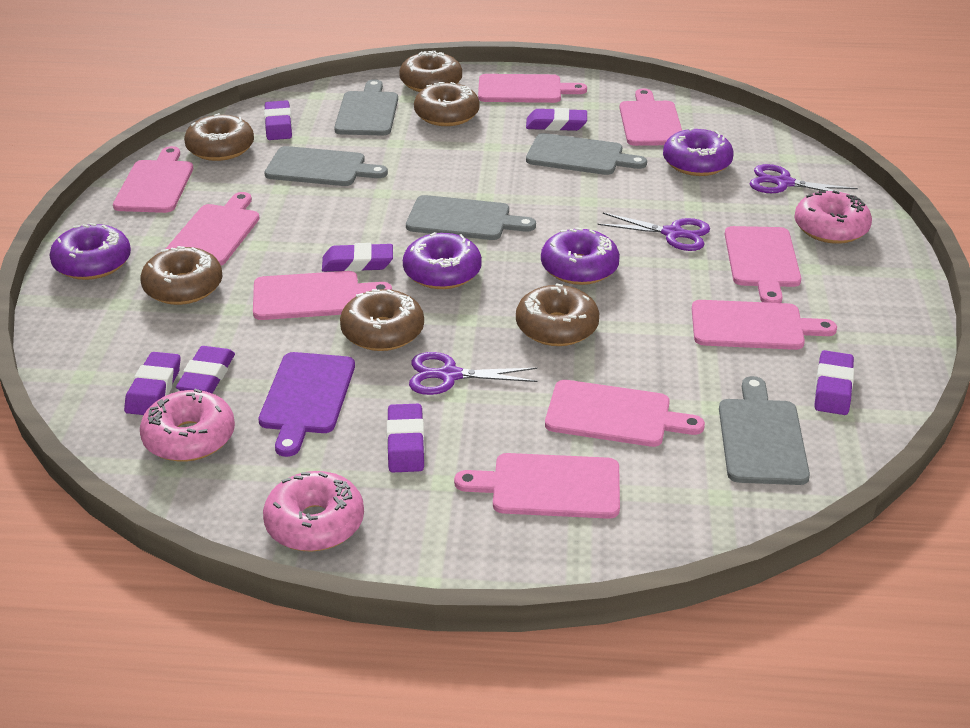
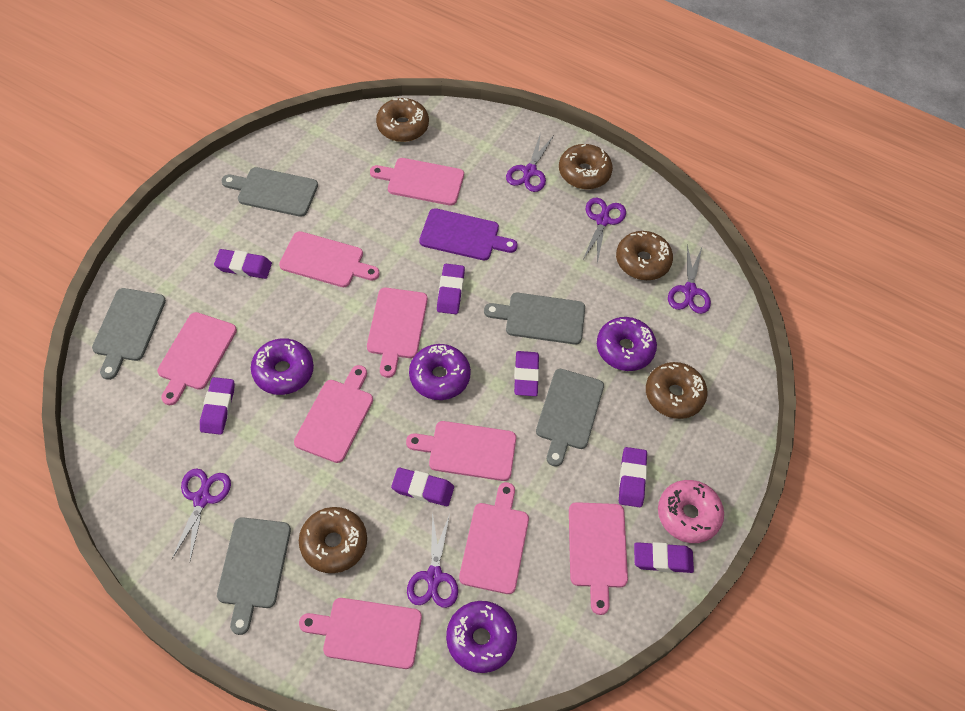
brown donut: [140,246,223,305] [184,113,254,161] [340,289,424,351] [399,51,462,92] [414,82,480,126] [516,283,599,346] = 6 -> [299,507,367,573] [376,98,429,142] [559,144,613,189] [616,231,673,280] [646,362,708,419] = 5
pink donut: [140,389,235,462] [263,471,364,552] [794,190,872,244] = 3 -> [658,480,724,543] = 1
purple scissors: [409,352,537,395] [597,213,710,251] [750,164,858,195] = 3 -> [172,468,231,561] [407,512,458,608] [506,133,554,192] [584,198,626,264] [668,244,711,314] = 5

